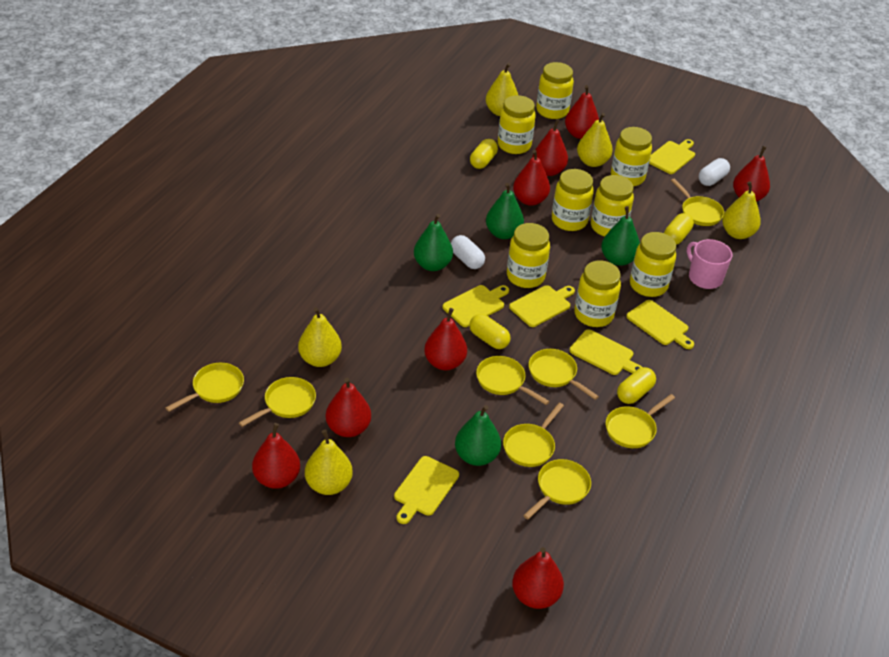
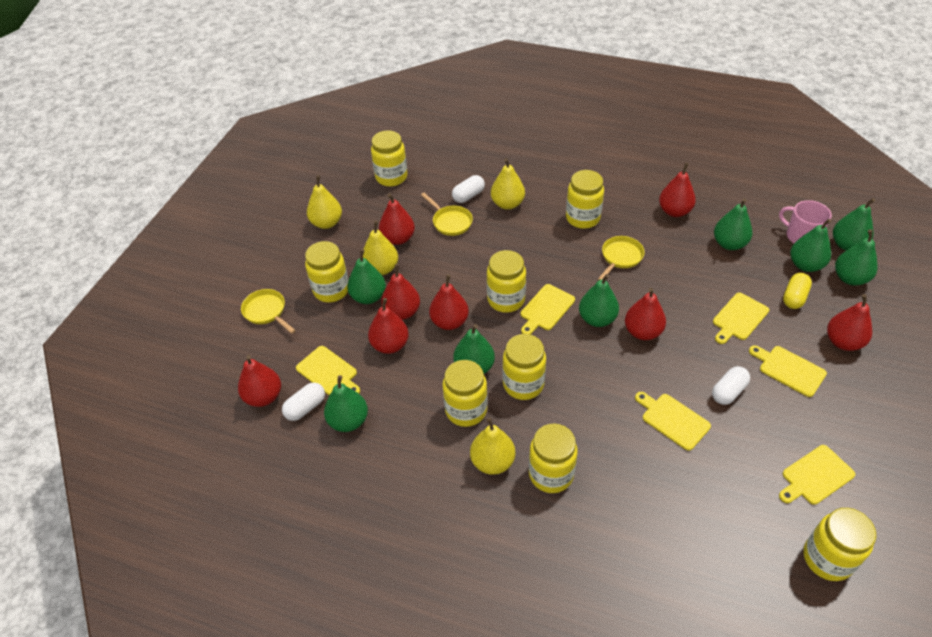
green pear: [414,214,453,271] [455,405,501,466] [486,183,524,239] [601,206,640,266] = 4 -> [324,375,368,432] [347,249,386,304] [453,324,495,374] [579,274,619,327] [714,198,753,250] [790,219,831,272] [833,198,875,251] [835,229,878,286] = 8
white capsule: [451,235,485,269] [699,158,730,186] = 2 -> [282,383,325,421] [452,175,485,203] [712,366,750,405] = 3
yellow capsule: [470,139,498,169] [470,314,511,349] [617,367,656,404] [664,213,694,245] = 4 -> [783,273,812,309] = 1
yellow pan: [166,363,244,412] [239,377,316,427] [476,356,549,405] [503,403,564,467] [523,459,591,519] [529,349,599,400] [606,394,675,448] [671,178,724,226] = 8 -> [241,289,296,334] [421,193,473,236] [598,236,645,281] = 3
yellow pear: [298,307,342,367] [305,430,353,495] [486,63,518,116] [577,113,613,167] [722,181,761,239] = 5 -> [307,175,342,229] [363,221,398,275] [470,417,515,475] [491,158,525,210] = 4

